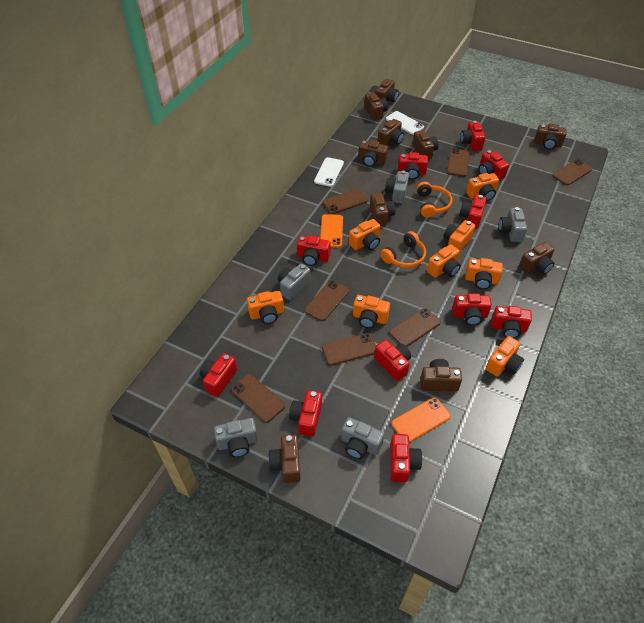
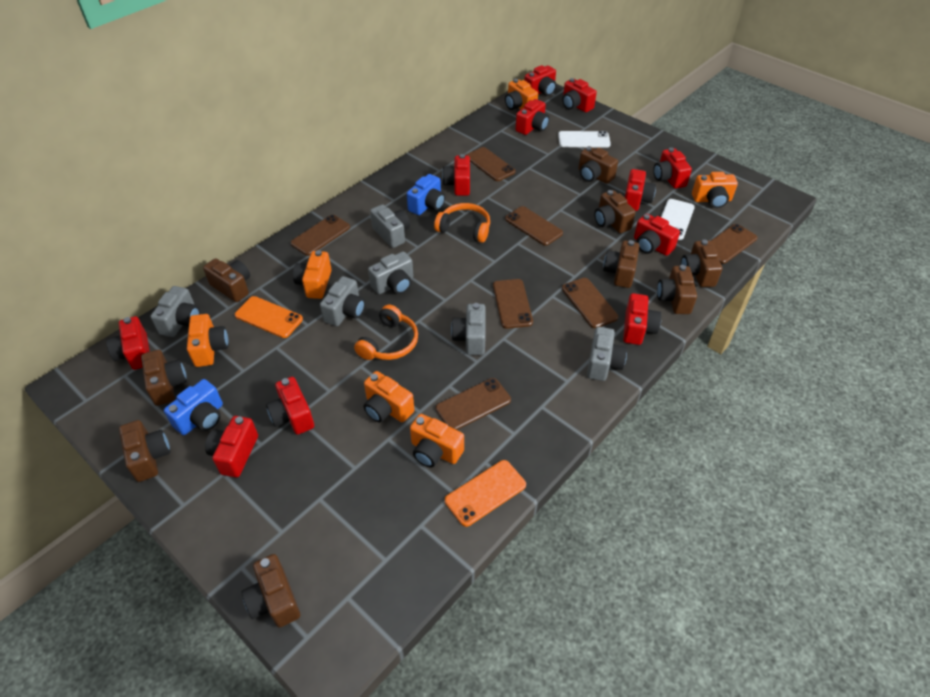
blue camera: none = 0 -> [164,379,223,435] [407,174,445,215] = 2
brown camera: [268,434,300,483] [358,140,388,167] [364,93,388,121] [370,193,395,226] [375,79,399,102] [378,119,404,146] [413,130,438,160] [420,359,462,392] [519,242,555,274] [535,124,567,150] = 10 -> [119,420,171,482] [141,350,187,406] [203,258,250,302] [242,554,300,628] [578,146,618,184] [594,190,636,233] [603,240,639,288] [657,265,697,314] [681,240,722,287] = 9
grey camera: [214,418,258,457] [278,264,311,300] [341,417,384,459] [385,171,409,203] [499,207,527,242] = 5 -> [150,286,200,337] [320,276,365,326] [368,251,414,294] [370,204,410,248] [451,303,486,355] [587,327,627,381] = 6
orange camera: [247,291,284,324] [349,219,381,250] [353,295,390,328] [427,244,461,278] [444,220,475,251] [465,258,503,289] [466,173,499,201] [486,336,524,377] = 8 -> [187,314,229,367] [293,250,331,299] [364,371,414,423] [410,414,464,468] [505,79,538,110] [692,172,738,208] = 6

